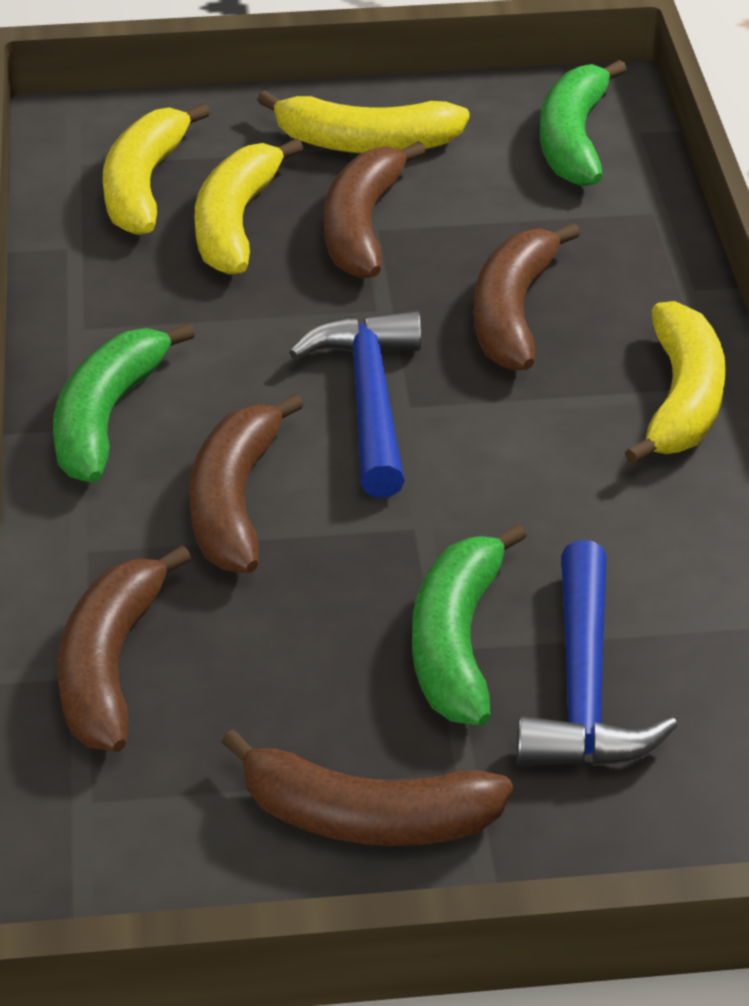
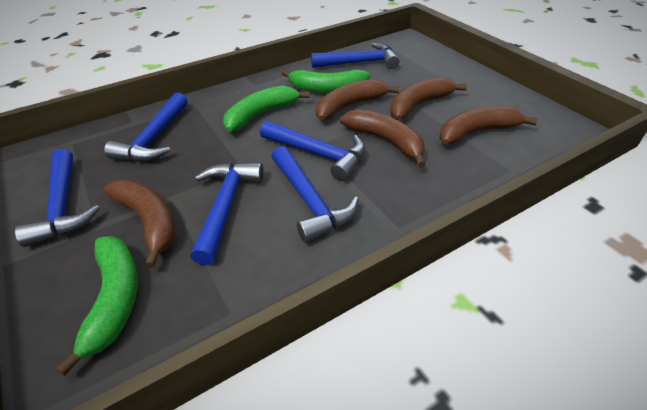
blue hammer: [289,310,422,498] [517,540,678,766] = 2 -> [15,149,100,247] [104,93,188,162] [191,162,264,265] [260,121,365,181] [271,146,359,243] [311,43,400,69] = 6
yellow banana: [103,103,210,235] [195,138,303,275] [257,91,470,153] [625,301,726,465] = 4 -> none = 0

